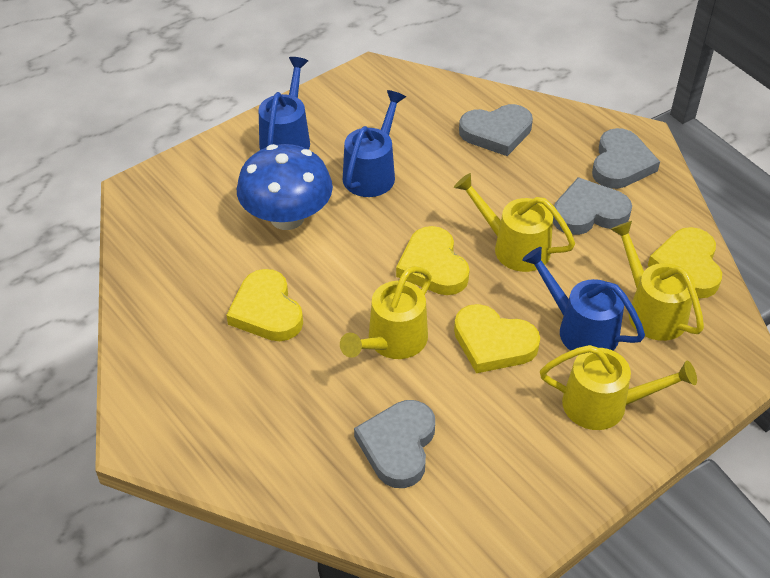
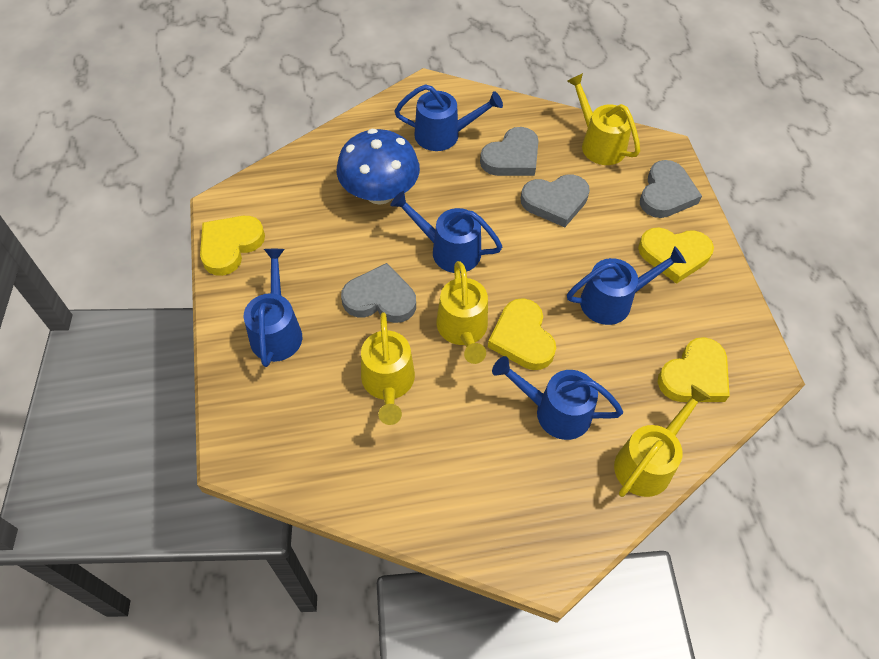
blue watering can: [259,57,310,150] [343,90,406,197] [522,247,645,351] = 3 -> [244,249,302,367] [390,191,503,273] [394,84,503,151] [492,356,623,440] [567,246,686,325] = 5

